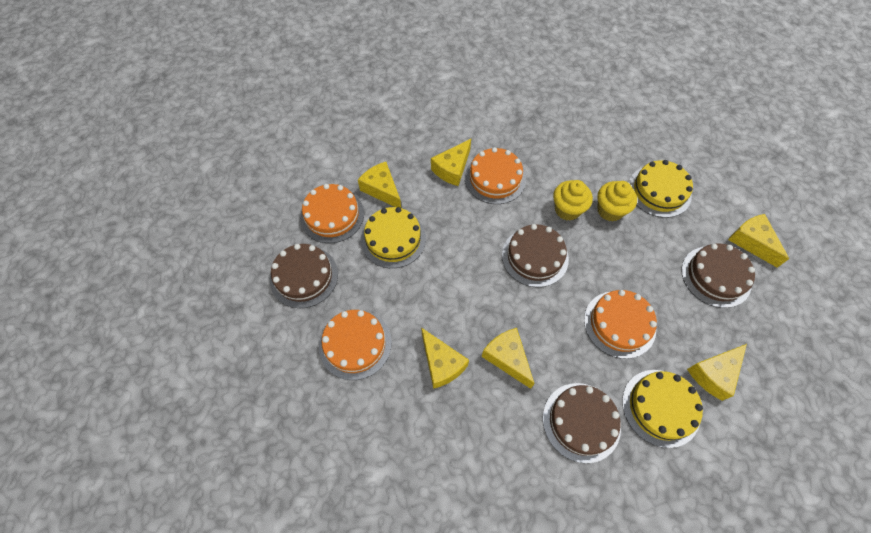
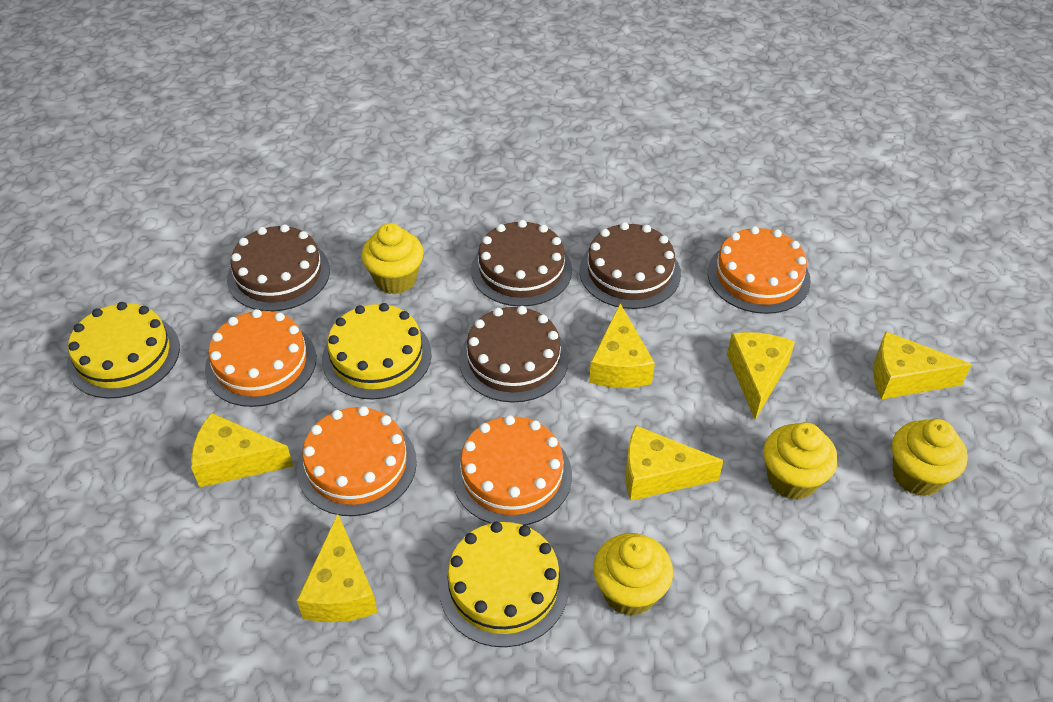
yellow cupcake: [553,180,593,221] [597,181,637,222] = 2 -> [362,223,424,294] [593,533,673,616] [763,422,838,500] [892,419,968,496] = 4

